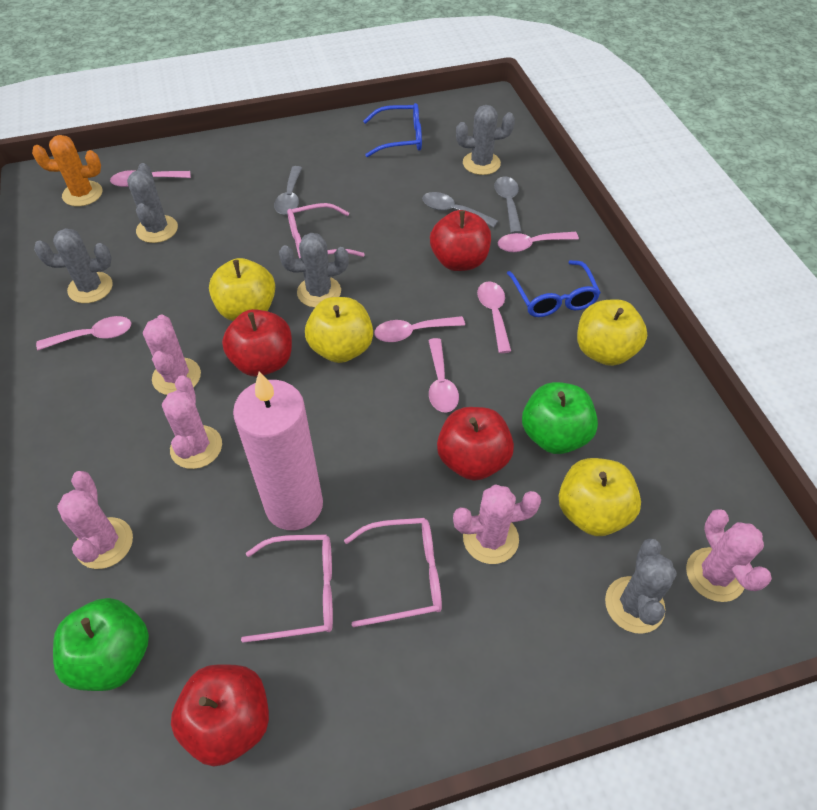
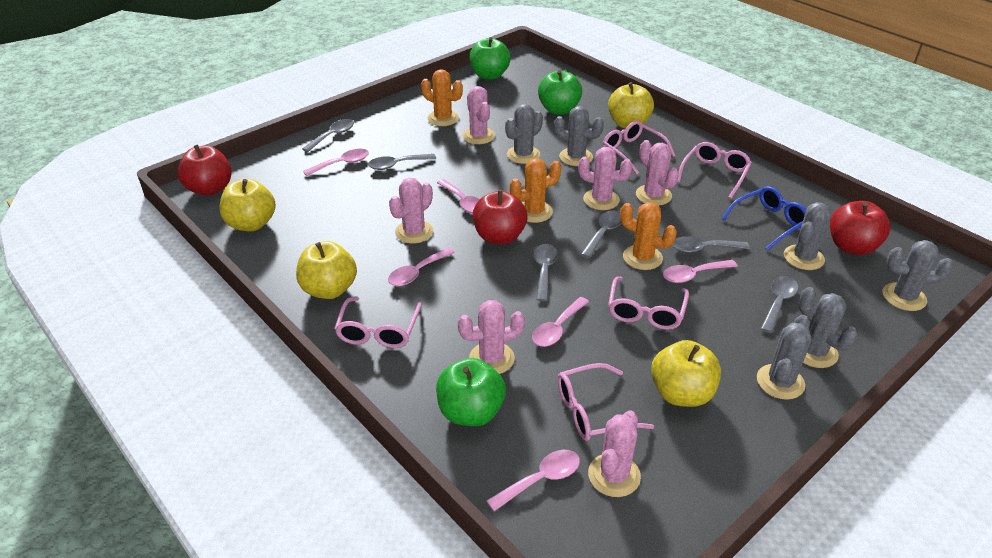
blue glasses: [363,103,422,157] [507,260,601,317] = 2 -> [722,186,806,250] = 1
green apple: [53,598,149,691] [522,382,598,454] = 2 -> [436,358,506,426] [469,37,511,80] [538,70,582,115] = 3
grey cactus: [34,228,113,303] [127,163,178,243] [279,233,349,308] [456,105,515,175] [605,538,677,634] = 5 -> [505,104,543,164] [554,106,604,166] [757,315,811,400] [784,202,831,270] [799,287,858,368] [882,240,953,311] = 6
grey spoon: [274,166,302,215] [422,192,498,227] [494,176,522,234] = 3 -> [302,119,354,152] [368,154,436,170] [534,244,558,301] [581,210,621,258] [672,236,750,253] [761,276,799,333] = 6
orange cactus: [32,135,102,207] = 1 -> [421,69,463,126] [510,158,561,223] [620,202,677,270] = 3
pink cactus: [57,471,133,569] [143,315,201,395] [162,375,222,469] [453,484,541,564] [686,509,772,602] = 5 -> [389,178,433,243] [458,300,525,374] [462,86,495,144] [578,147,632,210] [588,410,641,497] [636,140,679,206] = 6
pink candle: [233,371,323,530] = 1 -> none = 0
pink glasses: [241,535,333,643] [287,203,365,258] [344,518,442,627] = 3 -> [334,297,422,348] [558,363,654,441] [602,120,675,175] [608,276,689,330] [677,142,752,199] = 5
red apple: [171,664,269,767] [222,309,292,376] [430,210,491,271] [437,407,514,481] = 4 -> [177,144,232,196] [473,190,528,245] [830,201,890,255] = 3

